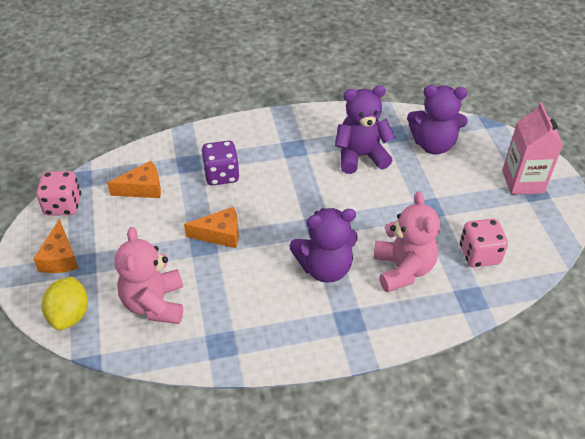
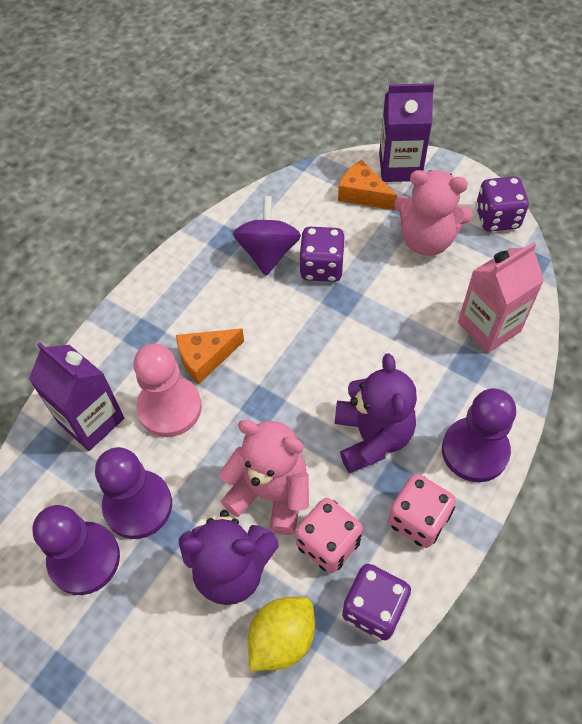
orange cheese: [33,219,79,273] [107,161,161,198] [184,207,239,248] = 3 -> [176,328,244,384] [338,160,398,210] = 2
pink pawn: none = 0 -> [133,344,202,437] = 1
purple carton: none = 0 -> [29,342,124,451] [379,83,434,182] = 2
purple dice: [202,141,240,185] = 1 -> [300,227,345,282] [342,564,411,640] [476,176,529,232] = 3
purple pawn: none = 0 -> [32,505,120,595] [95,447,172,539] [442,388,516,482] = 3
purple spinning top: none = 0 -> [233,196,301,276] = 1
purple teddy bear: [290,208,358,283] [335,85,395,174] [407,85,468,154] = 3 -> [179,510,278,605] [335,353,417,473] = 2

